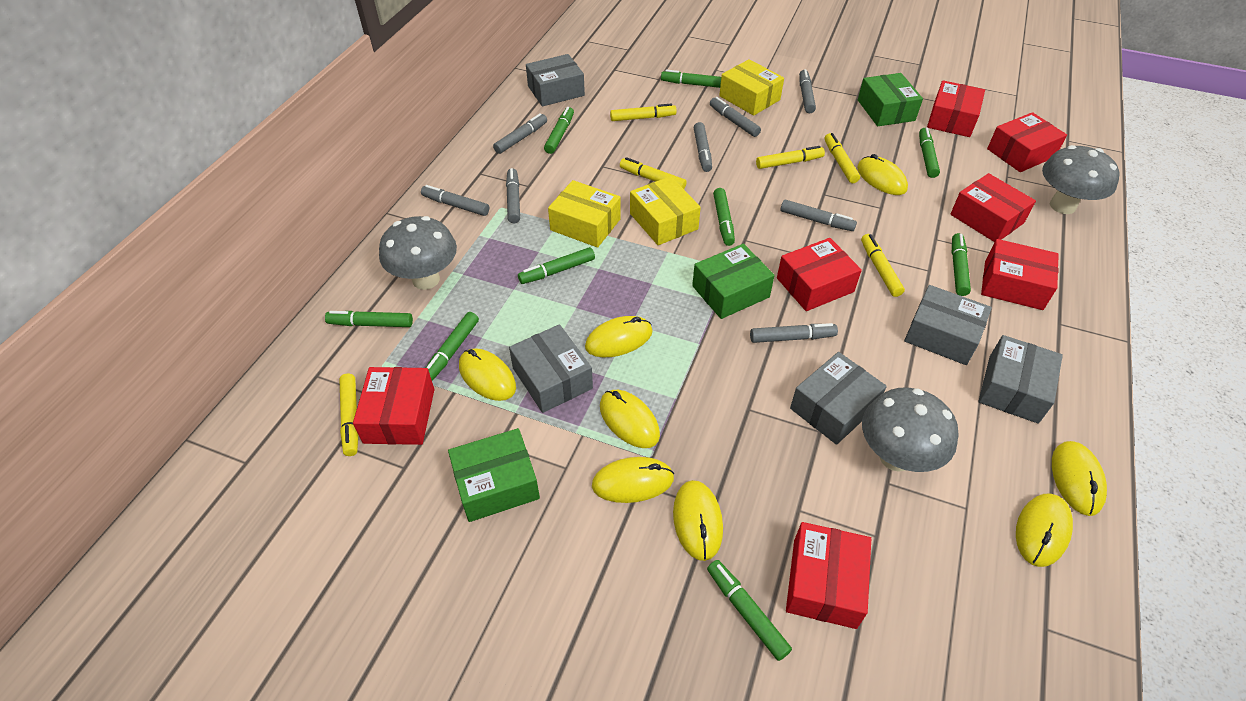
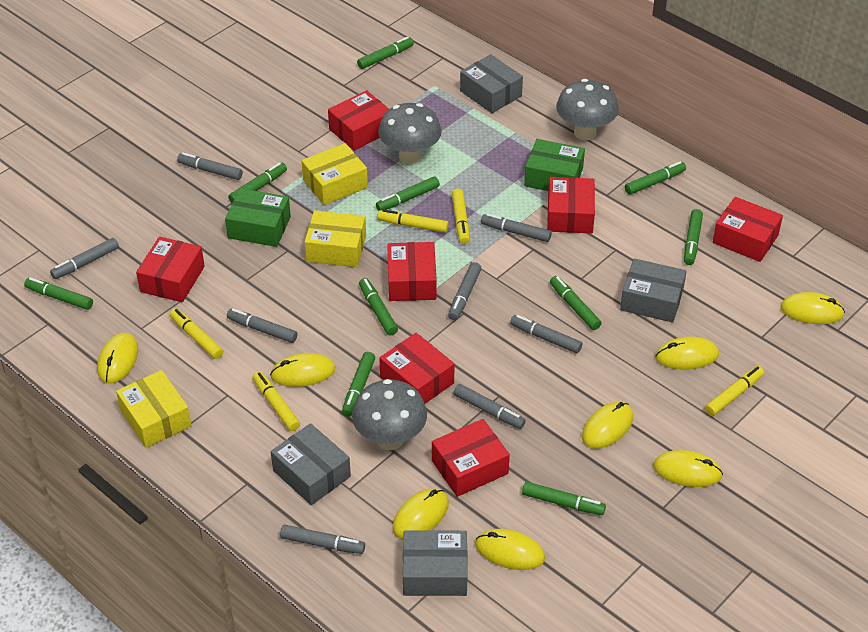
green box: [448,428,540,522] [692,244,775,319] [858,73,923,126] = 3 -> [225,188,291,247] [524,139,585,191] = 2
green marker: [325,311,413,327] [426,312,479,381] [518,247,595,284] [544,107,574,154] [661,70,721,88] [707,560,792,661] [713,188,735,246] [919,127,940,178] [952,233,971,296] = 9 -> [24,277,93,310] [228,162,287,203] [342,352,375,417] [357,37,414,69] [359,278,398,335] [376,176,440,211] [522,482,606,515] [550,276,601,330] [625,161,686,195] [684,209,703,265] = 10
grey box: [509,324,593,413] [526,54,585,107] [790,352,887,445] [904,285,992,365] [978,335,1063,424] = 5 -> [271,423,351,505] [403,530,468,596] [460,54,523,113] [620,258,687,323] = 4
yellow marker: [339,374,358,456] [610,104,676,121] [620,157,686,189] [756,146,825,169] [825,133,860,183] [861,234,905,297] = 6 -> [170,308,223,359] [253,371,300,431] [377,209,449,233] [452,189,470,244] [705,366,764,416] = 5

